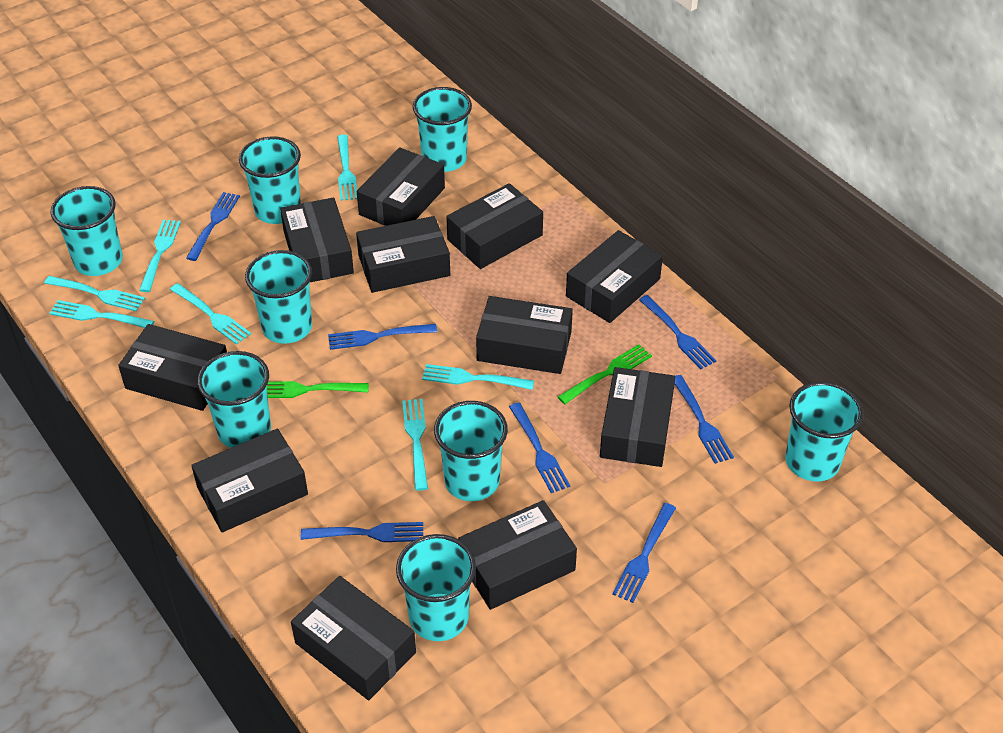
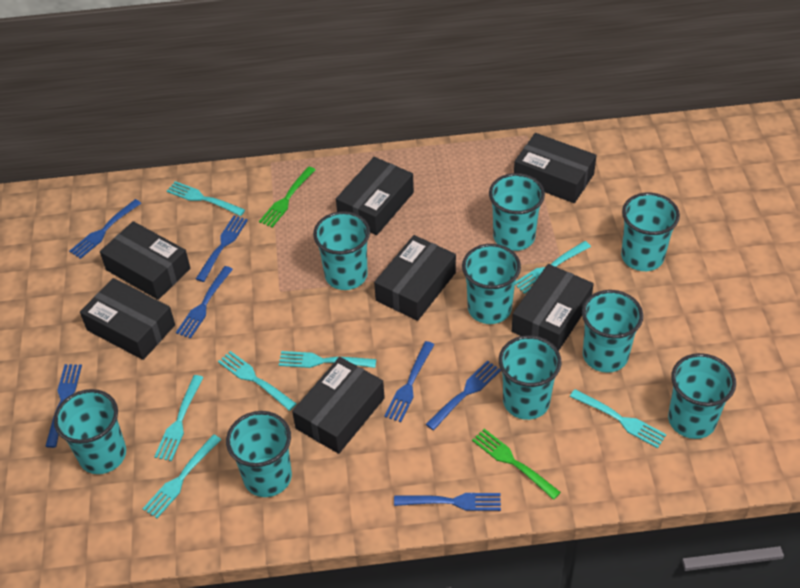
black box: [118,324,227,411] [191,428,308,532] [280,197,354,282] [291,576,416,700] [356,216,450,293] [357,147,445,226] [446,183,543,269] [458,500,577,610] [476,296,573,374] [566,230,663,323] [600,367,675,467] = 11 -> [80,278,175,360] [100,221,191,300] [292,357,385,454] [336,157,414,235] [374,235,456,321] [512,264,594,351] [514,133,597,203] = 7
turquoise cup: [50,186,123,276] [197,351,271,448] [239,136,301,224] [245,250,312,344] [396,534,476,641] [413,87,472,172] [434,401,508,501] [785,382,863,481] = 8 -> [54,389,126,474] [226,411,292,497] [313,211,370,290] [462,244,521,324] [489,173,545,251] [499,335,561,420] [582,290,643,373] [621,193,680,271] [668,353,736,439] = 9

